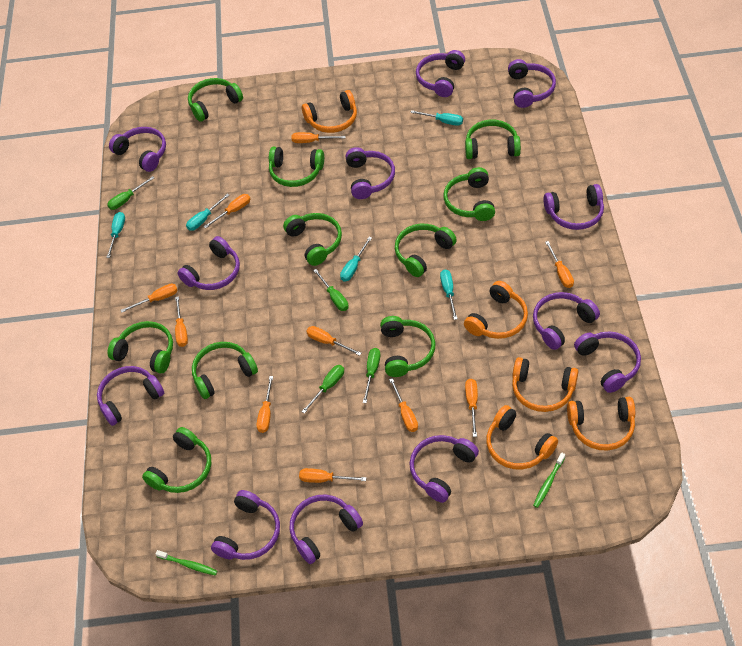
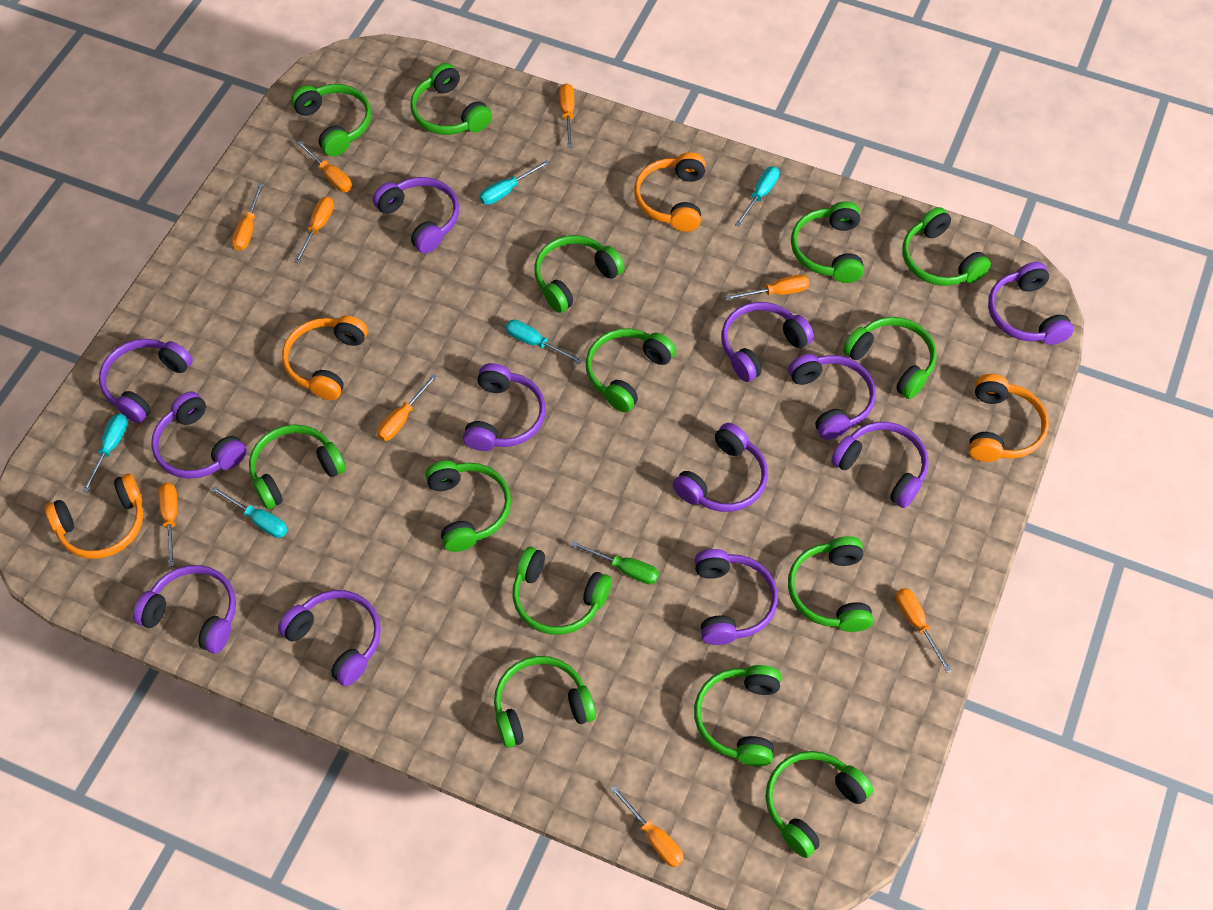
green headphones: [107,321,173,374] [142,427,211,493] [188,78,243,122] [192,342,258,399] [269,147,324,187] [283,213,342,266] [380,316,435,377] [395,224,457,277] [444,167,495,221] [465,119,521,159] = 10 -> [249,424,346,509] [291,84,371,156] [410,63,492,135] [425,461,511,552] [494,656,596,748] [513,547,612,635] [534,235,624,313] [586,328,676,412] [694,665,781,766] [765,751,873,858] [788,536,873,632] [791,201,864,283] [843,317,936,399] [902,207,991,286] = 14
green screwdriver: [107,176,154,210] [301,365,344,414] [313,269,349,311] [363,348,381,403] = 4 -> [570,541,659,584] = 1
green toothbrush: [155,550,217,576] [533,453,565,508] = 2 -> none = 0
orange headphones: [302,90,357,133] [464,281,528,339] [486,405,558,469] [512,357,578,412] [567,397,635,451] = 5 -> [45,473,143,559] [282,315,368,400] [634,152,706,232] [969,374,1049,462] = 4
orange screwdriver: [120,284,178,313] [175,296,188,347] [203,194,250,228] [257,376,273,433] [291,132,346,143] [299,468,366,483] [306,326,361,356] [389,378,418,432] [465,379,478,437] [545,241,574,288] = 10 -> [159,483,178,567] [232,183,264,251] [294,196,334,264] [297,140,352,192] [377,374,437,441] [559,83,574,148] [610,785,684,867] [726,274,809,300] [896,588,952,672] = 9

